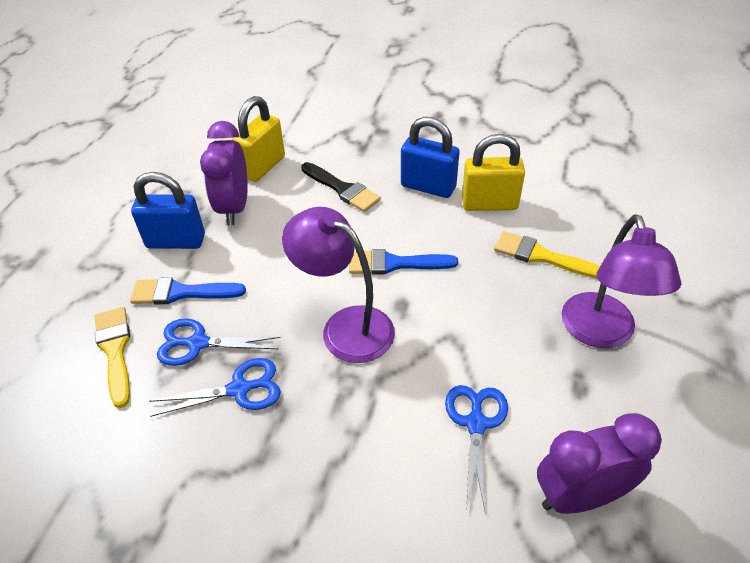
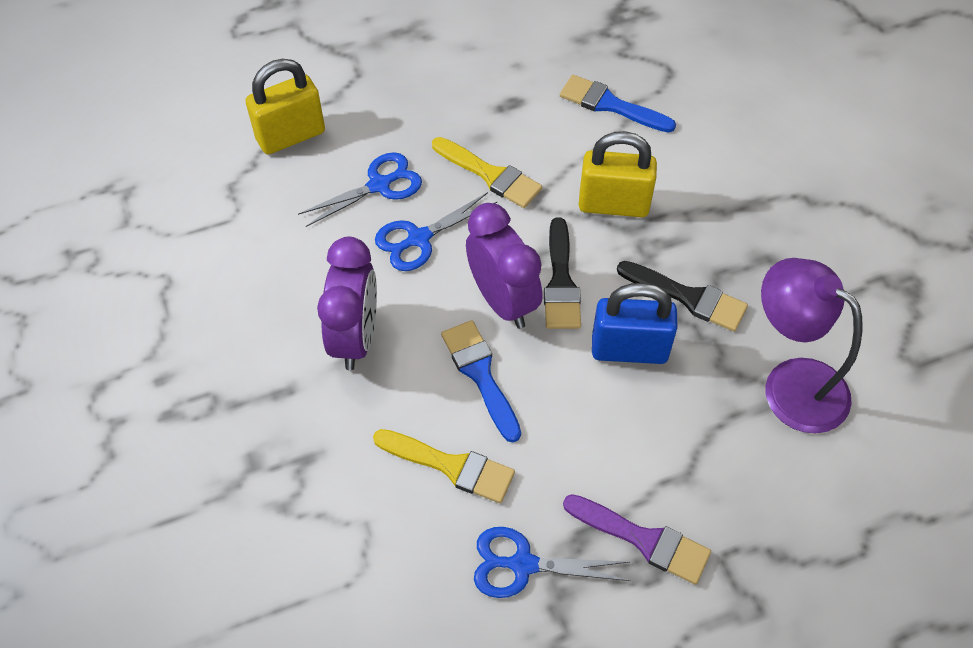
black brush: [301,162,381,212] = 1 -> [544,217,581,329] [617,261,748,332] = 2
blue padlock: [131,172,205,249] [401,117,460,198] = 2 -> [592,283,678,364] = 1
purple brush: none = 0 -> [563,494,711,585] = 1
purple lamp: [282,207,395,363] [562,214,682,348] = 2 -> [761,258,862,433] = 1

